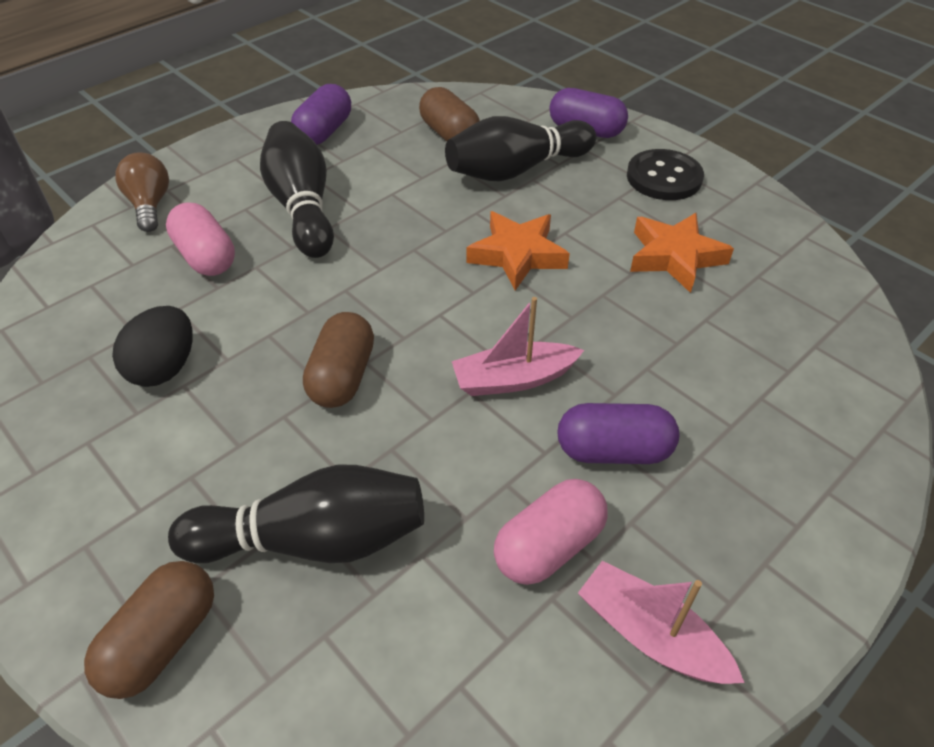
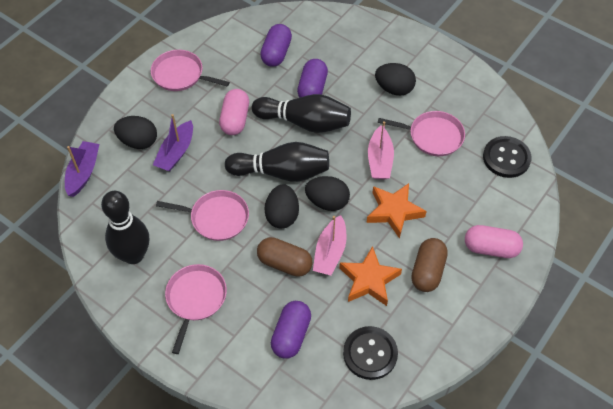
black button: [627,149,704,200] = 1 -> [343,326,398,380] [483,136,531,178] = 2
black egg: [112,306,193,387] = 1 -> [114,116,157,149] [264,184,299,228] [305,176,350,211] [375,63,416,96] = 4
brown capsule: [84,561,214,699] [303,312,374,408] [419,87,480,142] = 3 -> [257,237,313,277] [411,238,448,292] = 2
brown light bulb: [115,152,169,232] = 1 -> none = 0
pink pan: none = 0 -> [151,50,230,91] [156,190,249,241] [165,264,227,354] [378,111,465,156] = 4
purple boat: none = 0 -> [65,141,99,197] [153,114,193,171] = 2

